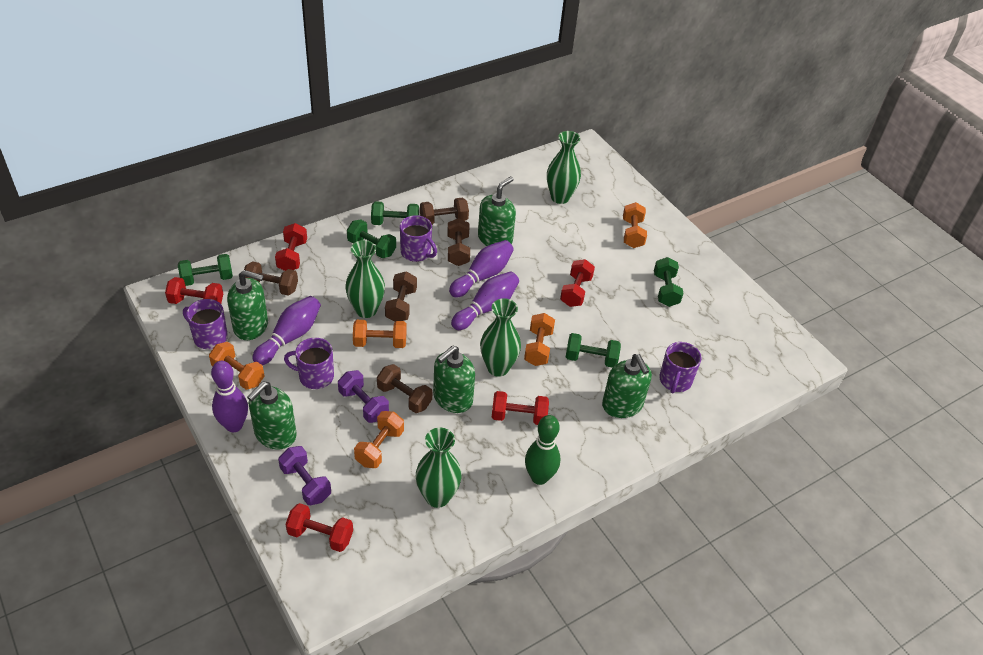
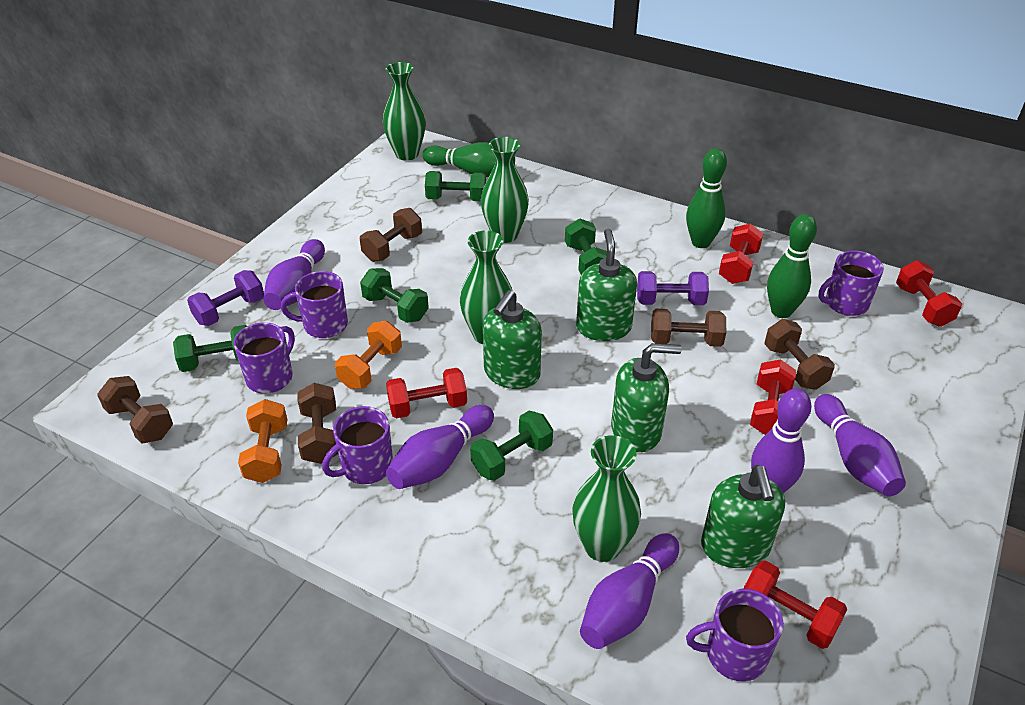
green bowling pin: [525,415,560,485] = 1 -> [422,142,515,177] [686,148,727,248] [767,214,817,318] = 3
green soap dispenser: [227,270,268,340] [247,382,297,449] [433,345,475,413] [478,176,516,246] [602,354,652,418] = 5 -> [483,290,542,389] [576,229,637,341] [611,343,682,452] [701,465,785,568] = 4
orange dumbbell: [209,342,264,390] [353,320,407,348] [354,411,404,468] [524,313,555,366] [623,202,647,248] = 5 -> [238,399,288,483] [335,321,402,389] = 2
purple bowling pin: [211,361,248,432] [252,296,321,365] [449,240,514,298] [451,271,519,330] = 4 -> [263,239,325,310] [386,405,494,489] [580,533,679,649] [751,388,812,493] [814,394,906,497] = 5
purple mug: [183,299,228,349] [284,338,334,389] [400,215,437,262] [659,342,702,393] = 4 -> [234,322,295,394] [281,271,348,338] [322,406,393,484] [686,589,784,682] [819,250,884,316] = 5

